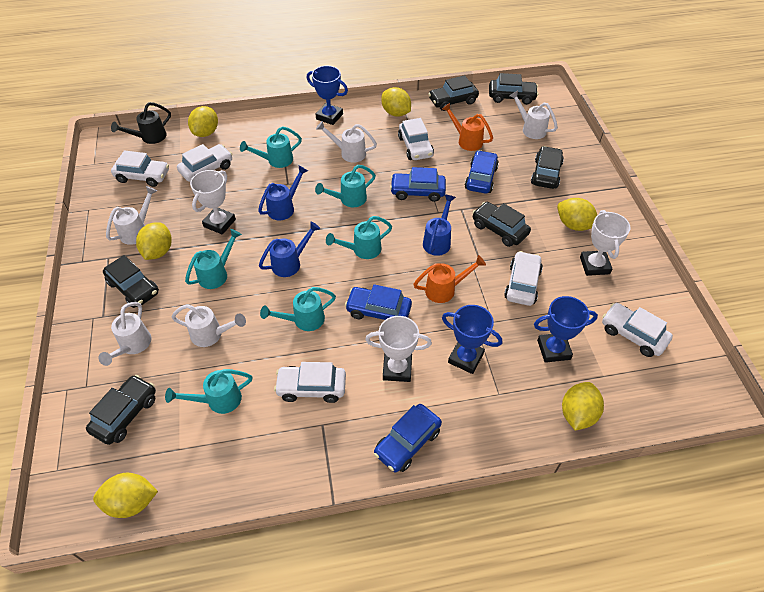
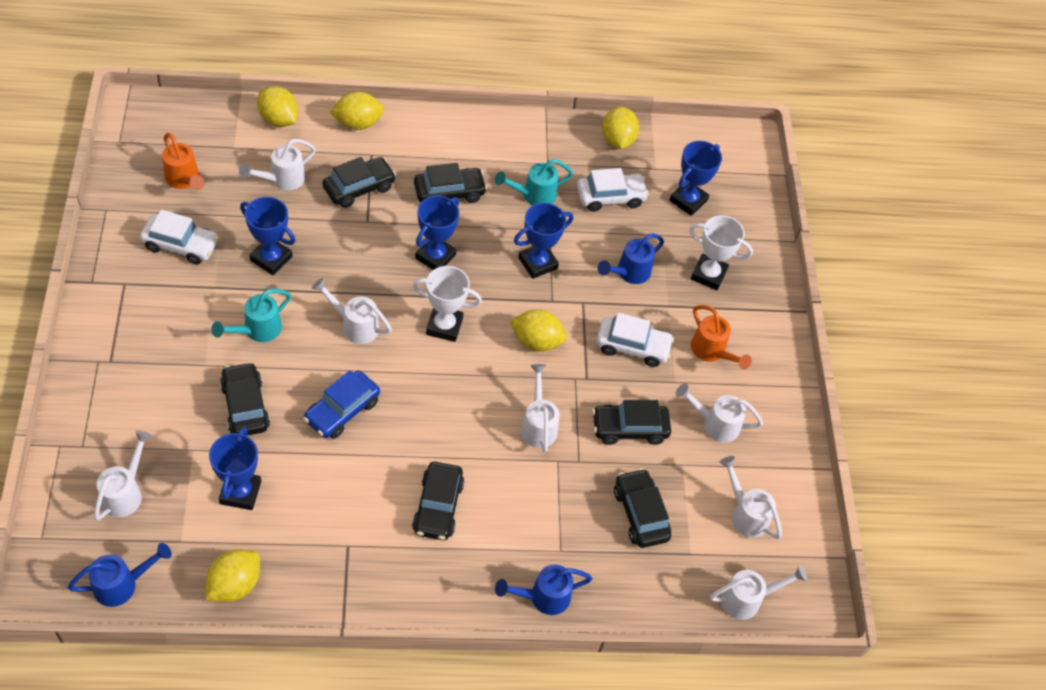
black watering can: [111,102,171,144] = 1 -> none = 0
blue car: [345,284,412,320] [374,404,442,472] [390,167,446,202] [465,150,499,194] = 4 -> [303,370,380,439] = 1
blue trophy: [307,66,348,125] [442,305,502,374] [534,296,598,363] = 3 -> [209,427,261,510] [240,197,296,275] [415,195,459,270] [514,203,573,279] [669,141,722,216] = 5
turquoise watering can: [165,369,253,414] [185,229,242,289] [240,126,302,168] [260,287,336,331] [315,165,376,207] [326,216,392,259] = 6 -> [211,289,291,342] [495,159,573,205] = 2
white car: [111,150,169,187] [177,144,232,182] [274,362,346,403] [398,118,434,160] [504,251,543,306] [602,303,673,357] = 6 -> [140,210,219,265] [577,168,649,212] [596,313,674,367] = 3
white trophy: [190,170,236,235] [365,316,432,382] [580,210,630,276] = 3 -> [413,266,482,342] [689,215,753,290] = 2
white watering can: [98,302,151,366] [106,186,157,245] [172,304,246,347] [316,121,377,163] [509,90,558,139] = 5 -> [94,430,152,521] [239,139,316,190] [312,278,392,344] [521,364,559,453] [676,383,763,443] [710,565,807,620] [719,456,782,539] = 7
yellow lemon: [93,473,158,518] [136,222,172,260] [188,106,218,137] [381,87,411,117] [557,198,597,231] [562,382,604,431] = 6 -> [205,550,260,602] [257,86,298,127] [329,91,384,130] [510,309,567,351] [602,107,639,149] = 5

